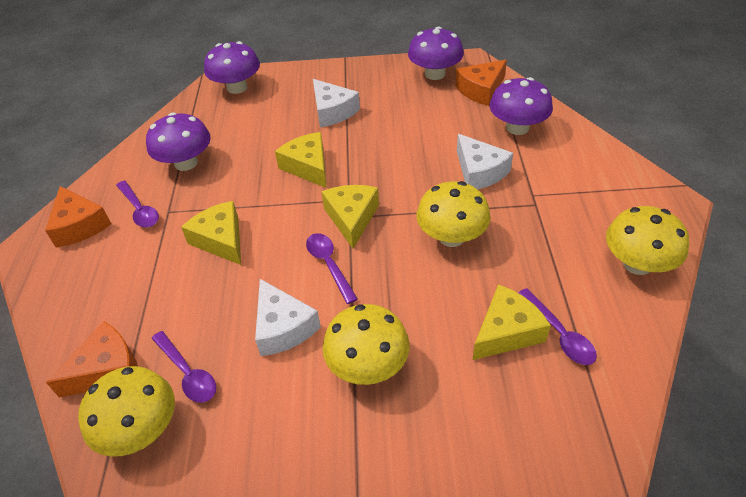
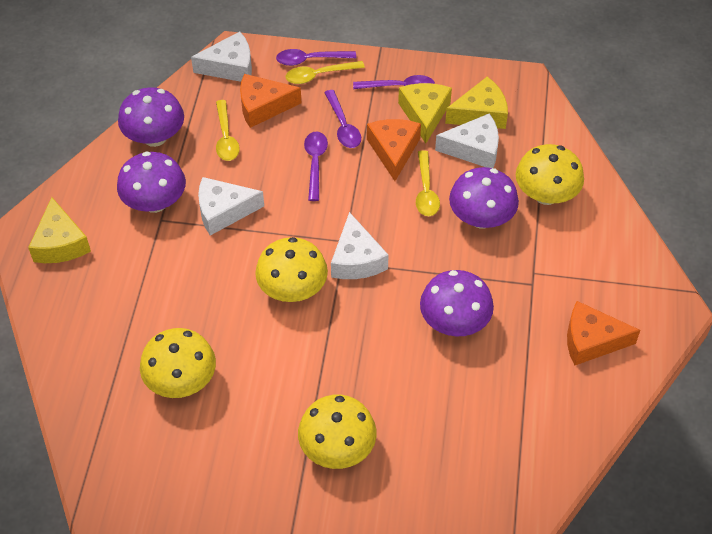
white cheese: [255,279,321,356] [313,79,360,127] [457,134,513,190] = 3 -> [191,32,252,82] [198,177,264,236] [331,212,389,279] [435,113,499,168] = 4
yellow cheese: [181,201,241,265] [275,132,327,188] [321,185,379,249] [473,285,551,360] = 4 -> [28,197,91,263] [398,83,452,144] [445,77,508,129] = 3
yellow spoon: none = 0 -> [216,100,240,161] [286,61,365,84] [416,150,440,216] = 3

